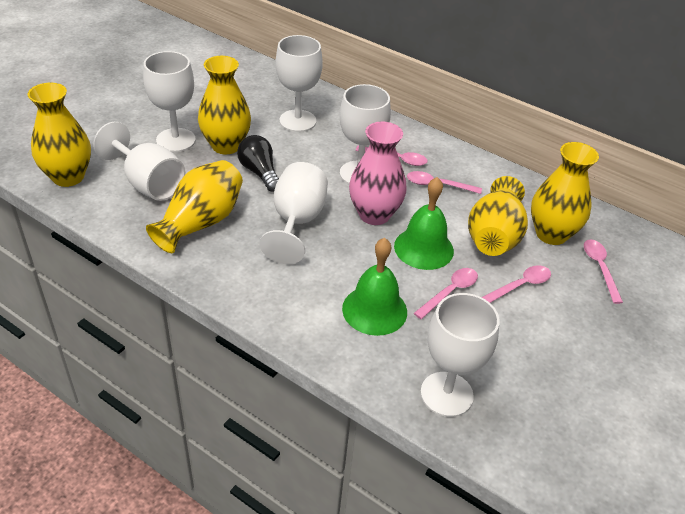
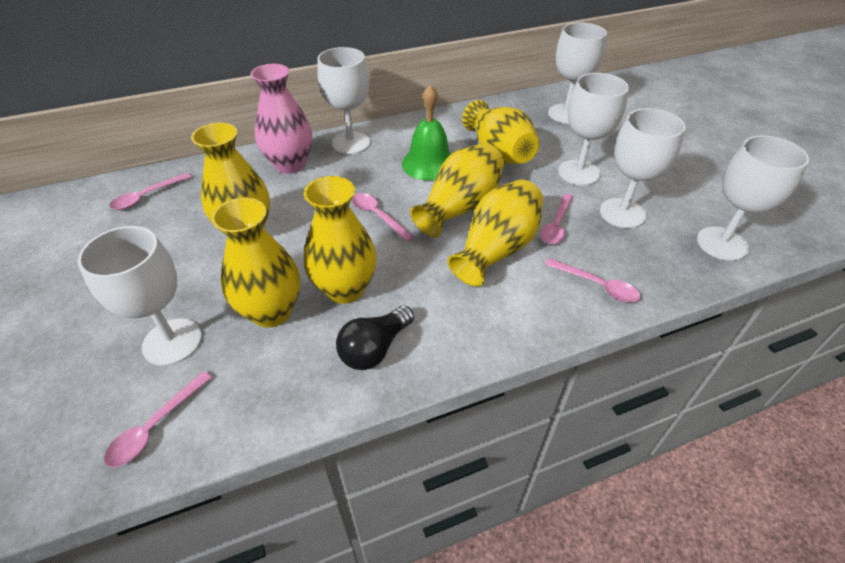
green bell: [342,238,407,336] [394,177,454,270] = 2 -> [402,85,451,181] = 1
yellow vase: [27,83,91,187] [146,160,243,253] [198,56,251,154] [468,176,528,256] [531,142,599,245] = 5 -> [191,122,270,228] [211,197,300,328] [304,176,377,304] [410,143,504,237] [447,179,543,287] [462,100,539,164] = 6

